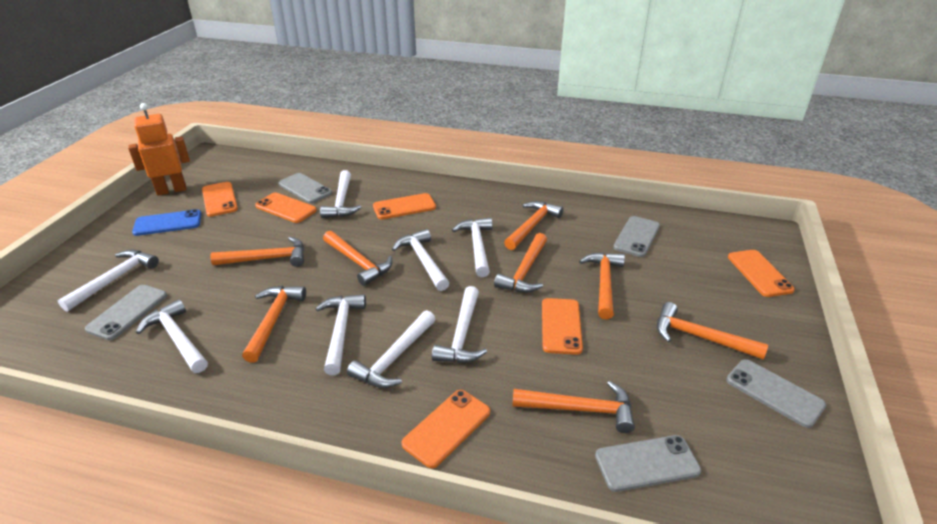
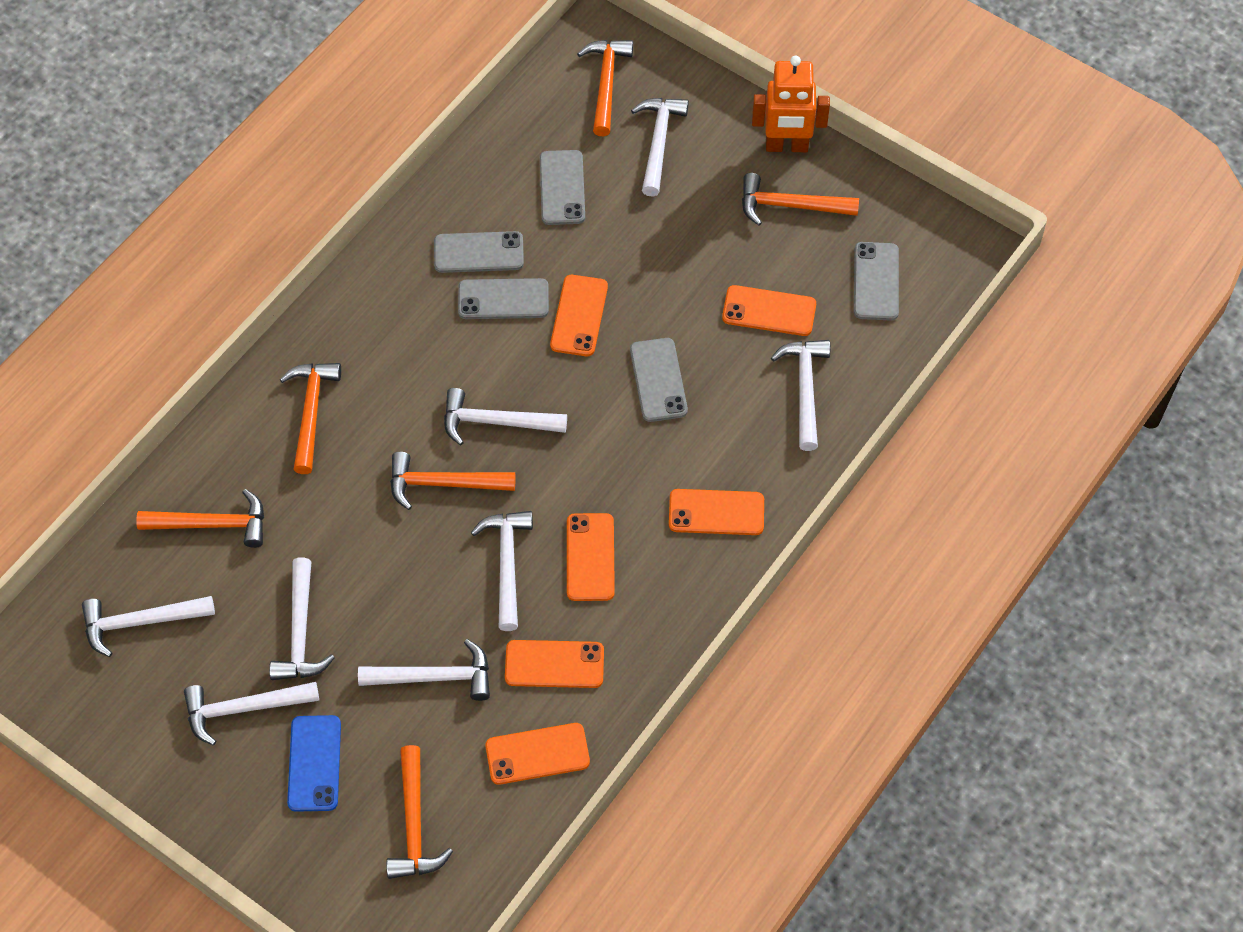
orange hammer: [211,237,304,267] [242,286,306,363] [323,231,392,286] [494,233,547,293] [504,201,563,250] [512,381,635,433] [579,252,625,319] [657,302,768,360] = 8 -> [136,489,264,548] [280,363,341,474] [386,745,453,879] [390,452,516,510] [577,40,633,136] [742,173,859,226] = 6

